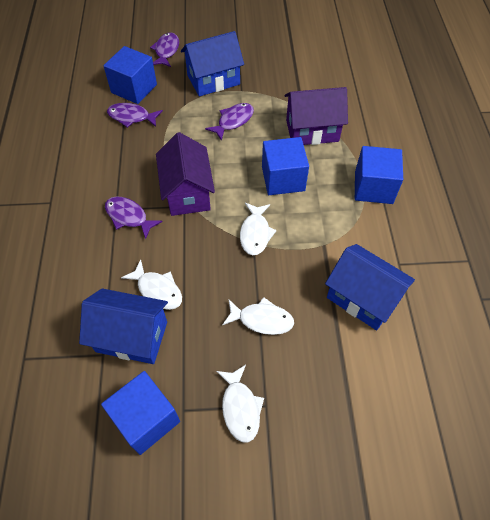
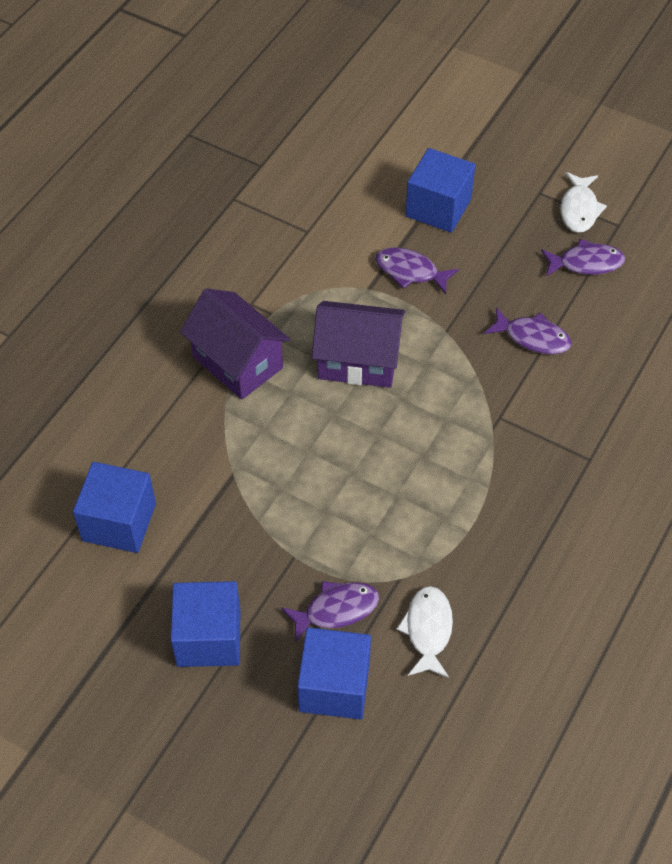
blue house: [79,288,168,364] [181,31,244,96] [325,244,415,330] = 3 -> none = 0
white fish: [121,260,182,310] [216,365,264,443] [222,297,294,335] [240,203,277,255] = 4 -> [397,586,453,678] [561,172,607,233] = 2

